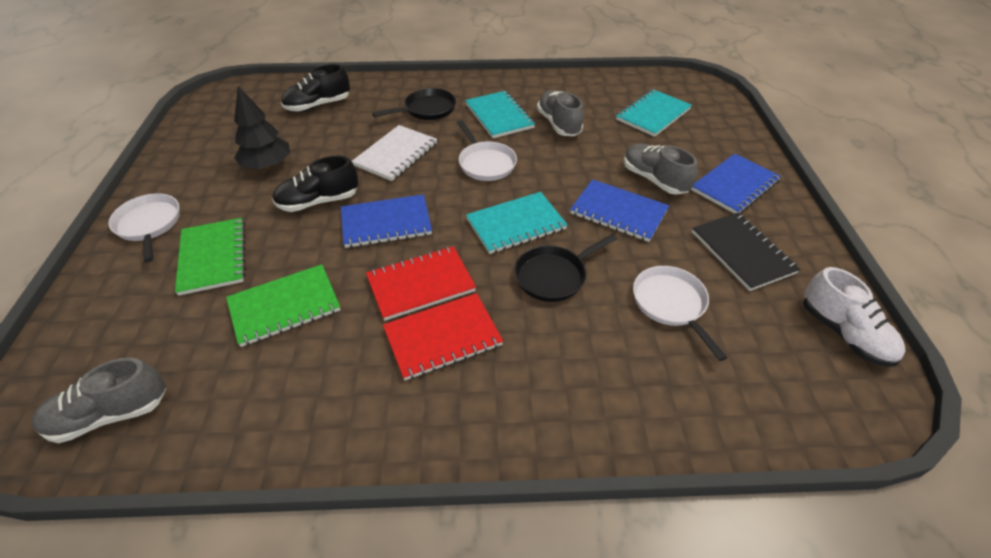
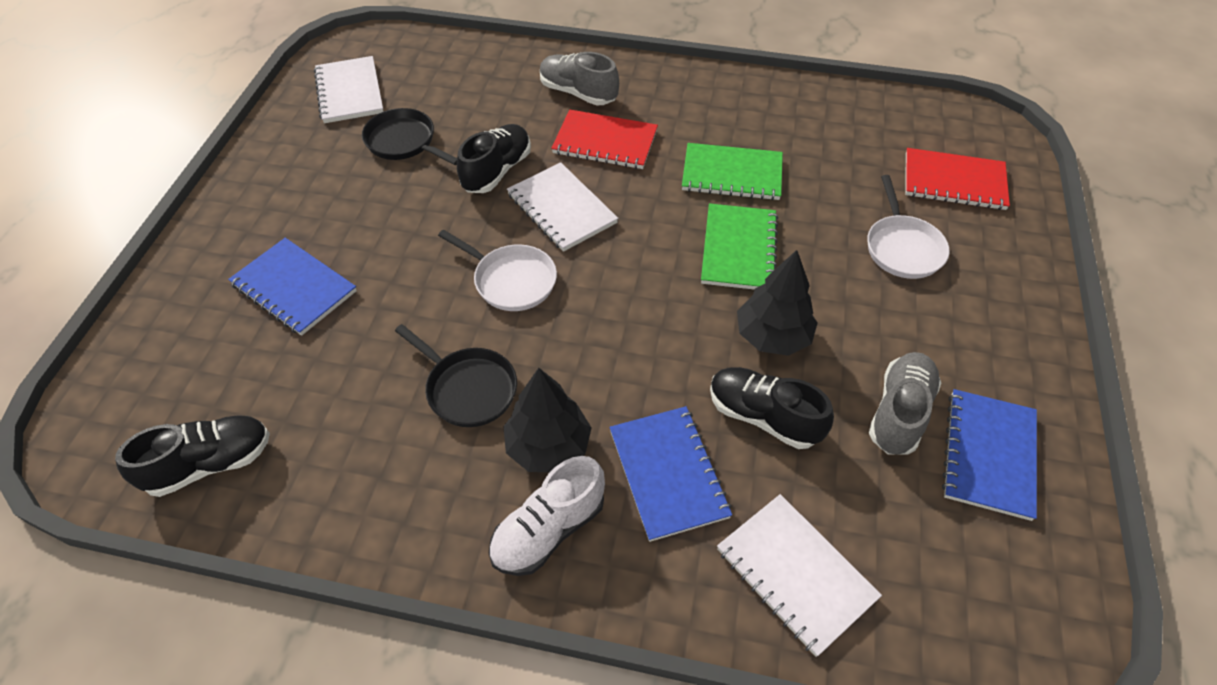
black notebook: [692,213,800,291] = 1 -> none = 0
black shoe: [272,156,358,212] [281,64,350,112] = 2 -> [115,415,270,497] [457,124,531,193] [710,367,834,449] = 3
black tree: [234,86,290,170] = 1 -> [503,368,592,472] [737,250,817,356] = 2
grey shoe: [31,357,166,443] [537,90,584,136] [624,144,697,195] = 3 -> [540,52,619,105] [869,352,941,455] = 2
turquoise notebook: [465,91,535,138] [466,192,568,254] [616,89,692,137] = 3 -> none = 0
white notebook: [352,125,437,181] = 1 -> [314,56,383,123] [507,162,618,252] [717,494,882,657] = 3
white pan: [108,193,180,262] [457,120,517,181] [633,266,727,361] = 3 -> [438,229,557,311] [867,175,950,279] = 2

